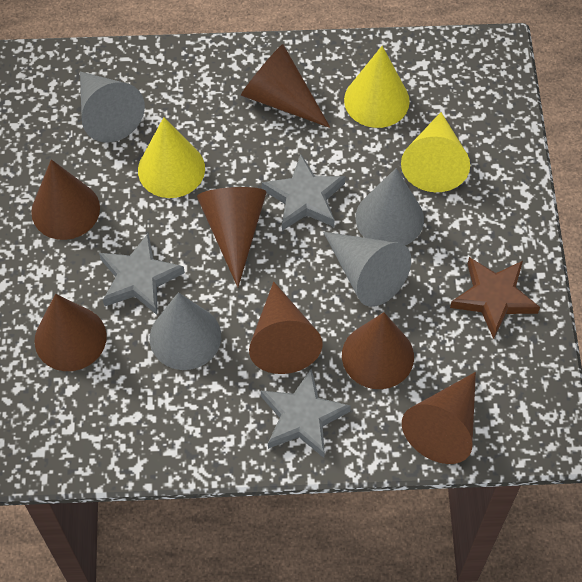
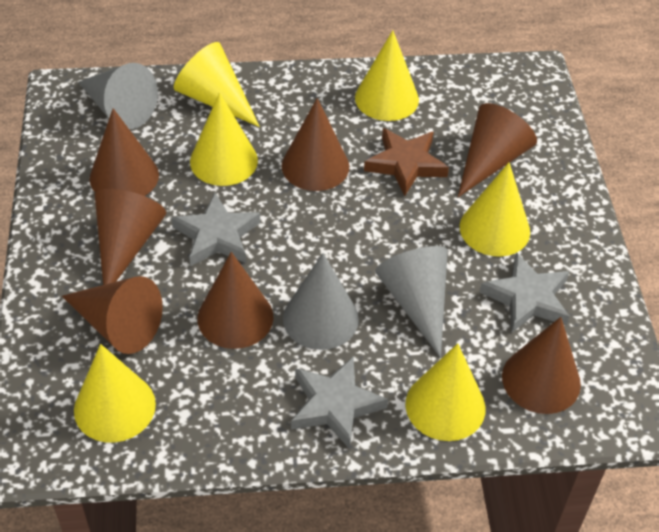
grey cone: [80,71,145,143] [150,292,221,370] [323,232,411,307] [355,168,424,245] = 4 -> [78,63,158,130] [283,253,359,350] [375,246,448,358] = 3
yellow cone: [138,117,205,198] [344,46,410,128] [401,112,470,192] = 3 -> [74,344,156,443] [174,42,260,127] [190,92,258,186] [355,30,419,121] [405,343,485,441] [460,162,530,257] = 6

